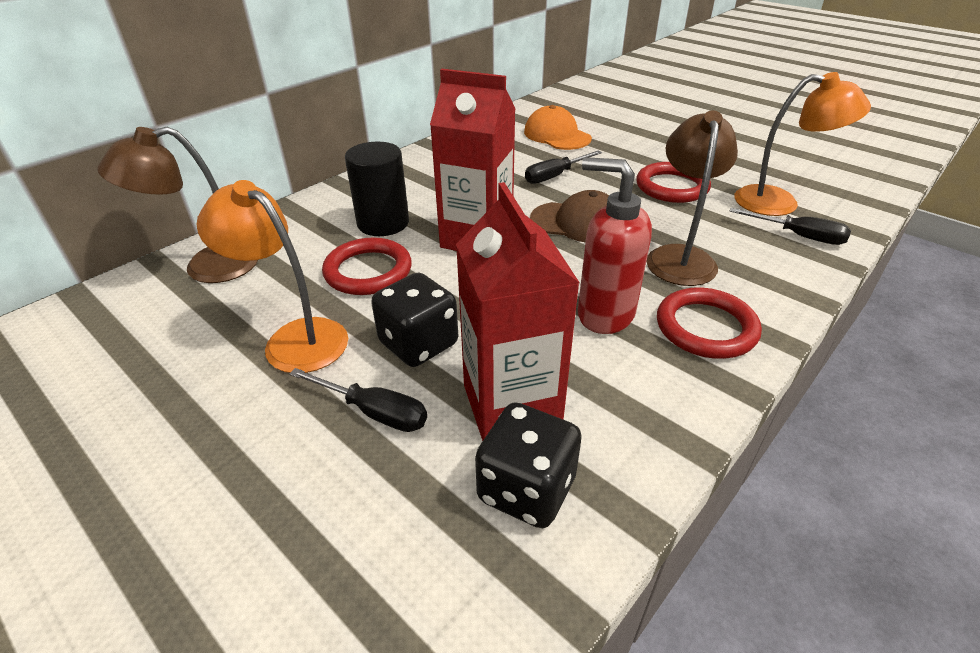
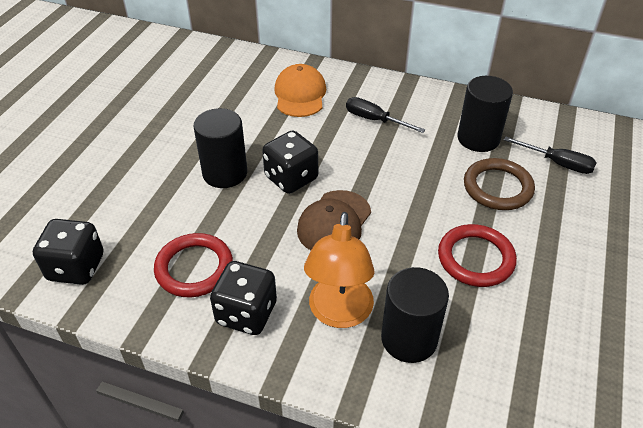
black cylinder: [345,142,409,236] = 1 -> [193,108,247,188] [381,267,449,363] [457,76,513,152] = 3
black dice: [371,272,458,367] [475,402,582,528] = 2 -> [33,219,103,285] [210,261,277,335] [262,130,318,194] = 3
black screwdriver: [289,368,427,432] [525,151,602,184] [730,208,851,245] = 3 -> [346,97,425,133] [504,136,597,174] = 2
brown lamp: [97,127,258,283] [646,110,738,286] = 2 -> none = 0
brown ring: none = 0 -> [464,158,535,210] = 1
orange lamp: [197,180,348,373] [734,72,871,216] = 2 -> [304,212,375,328] = 1
red carton: [430,69,515,251] [456,182,580,441] = 2 -> none = 0
red ring: [322,238,412,295] [636,162,711,203] [657,288,762,359] = 3 -> [154,233,233,298] [438,224,517,287] = 2
red soap dispenser: [578,157,652,334] = 1 -> none = 0

